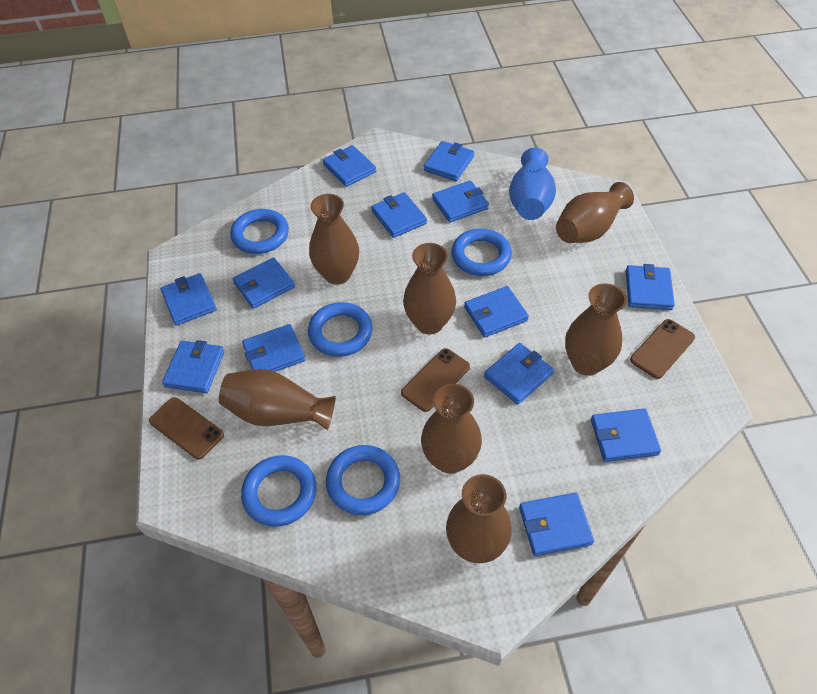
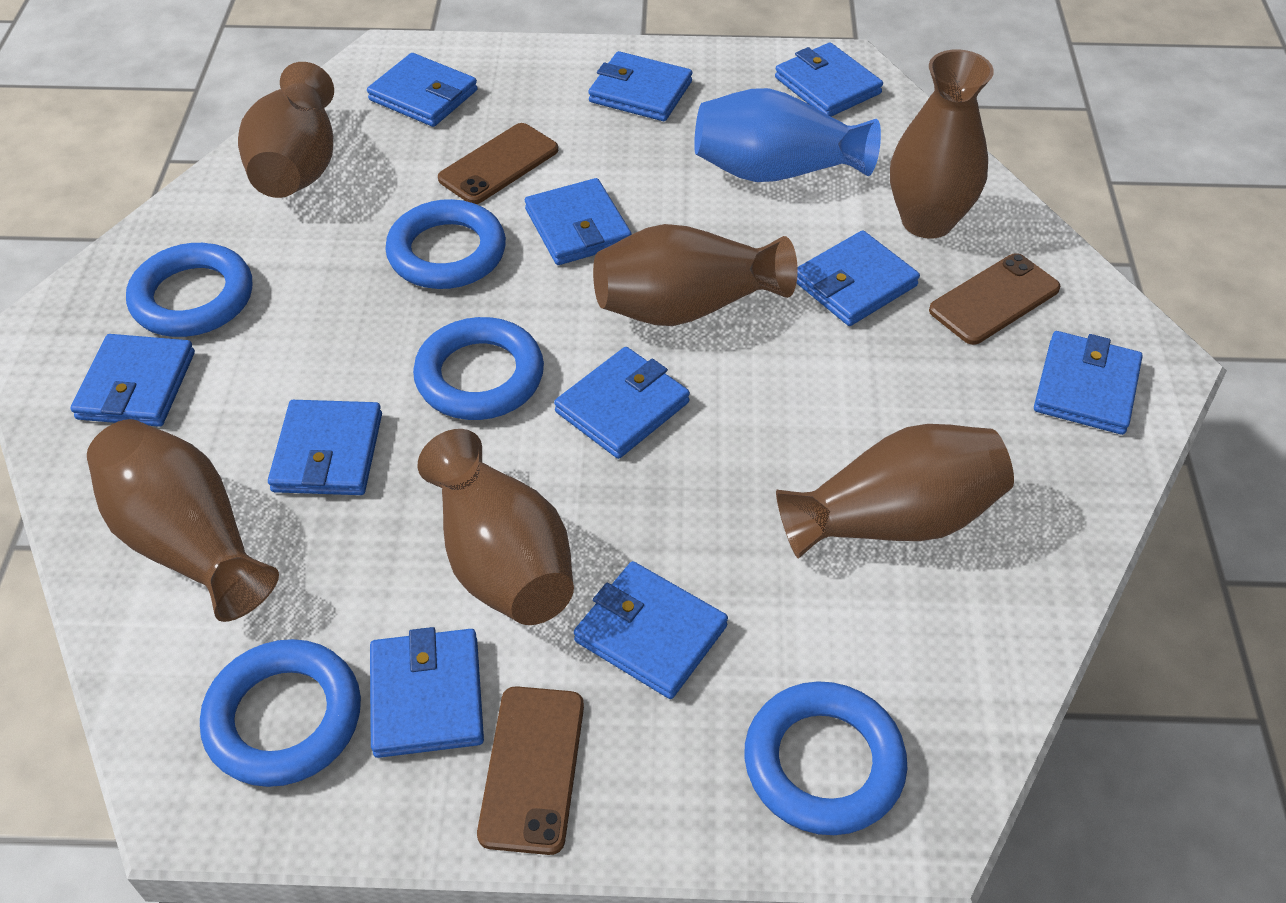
blue wallet: [161,273,217,326] [162,340,224,393] [233,257,295,309] [242,324,305,372] [323,145,376,187] [371,192,427,238] [424,141,475,181] [432,180,489,223] [464,286,529,337] [484,343,554,405] [519,492,594,556] [591,408,661,462] [626,264,675,310] = 13 -> [71,334,195,427] [268,400,382,495] [367,53,478,127] [370,627,484,758] [525,178,632,265] [554,347,690,459] [574,561,728,699] [588,51,692,121] [775,43,883,117] [797,230,920,326] [1034,331,1143,435] = 11
brown vase: [219,369,336,430] [309,194,359,285] [403,243,456,334] [421,384,482,474] [446,474,512,563] [556,182,634,243] [565,283,627,376] = 7 -> [87,419,279,622] [238,62,334,198] [418,429,574,625] [593,224,798,326] [776,424,1014,559] [890,49,994,239] = 6

